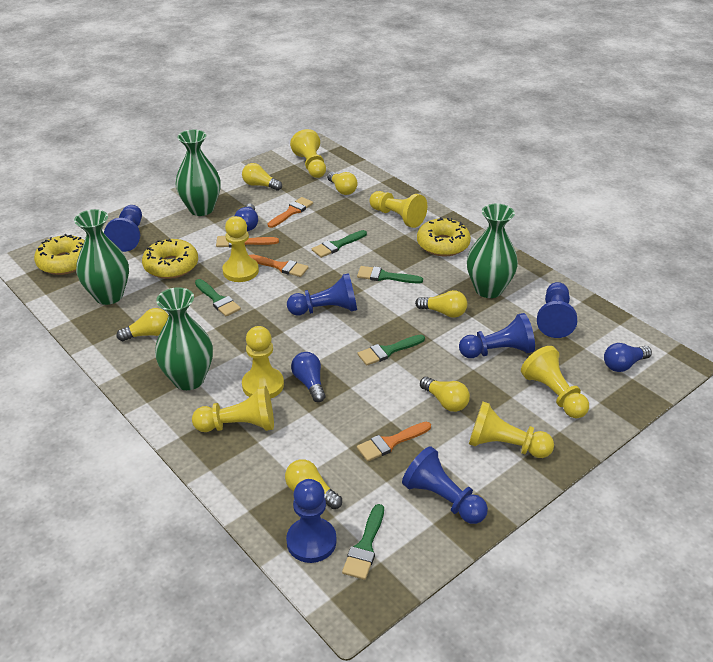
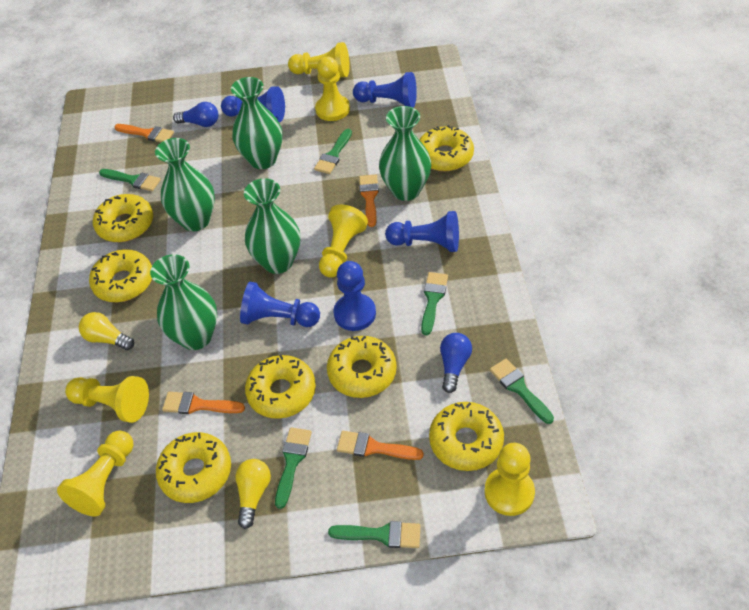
blue light bulb: [235,203,258,231] [291,352,326,402] [604,343,652,372] = 3 -> [173,102,218,127] [440,333,472,393] = 2
blue pawn: [104,205,142,252] [286,479,337,563] [287,273,357,315] [402,446,488,524] [459,313,535,358] [537,282,577,338] = 6 -> [221,86,285,122] [240,282,320,327] [334,261,376,331] [353,72,417,108] [385,211,459,252] = 5
green brush: [195,279,241,316] [312,230,367,258] [342,504,384,580] [357,266,423,283] [358,334,425,366] = 5 -> [99,169,161,191] [275,428,312,509] [314,129,352,174] [328,521,420,548] [421,272,448,335] [490,359,554,424] = 6
green vase: [74,209,129,305] [155,287,213,390] [176,129,221,216] [467,204,518,298] = 4 -> [150,254,217,350] [155,138,215,231] [231,77,283,169] [244,178,300,274] [379,106,431,201] = 5
yellow donut: [34,234,85,275] [142,239,198,279] [417,217,471,256] = 3 -> [89,249,152,302] [93,194,153,242] [156,432,231,503] [245,355,316,419] [327,336,397,398] [420,125,474,172] [429,402,504,471] = 7
yellow light bulb: [117,308,169,341] [242,163,282,191] [285,459,342,509] [327,172,358,195] [415,290,467,318] [420,377,470,412] = 6 -> [79,312,134,350] [235,459,271,529] = 2
yellow pawn: [192,386,274,432] [222,216,259,282] [242,326,284,399] [290,129,326,178] [369,191,427,228] [469,402,554,458] [521,346,589,418] = 7 -> [57,430,133,516] [65,376,149,423] [288,42,350,77] [315,57,350,121] [319,205,368,277] [484,443,535,516] = 6

